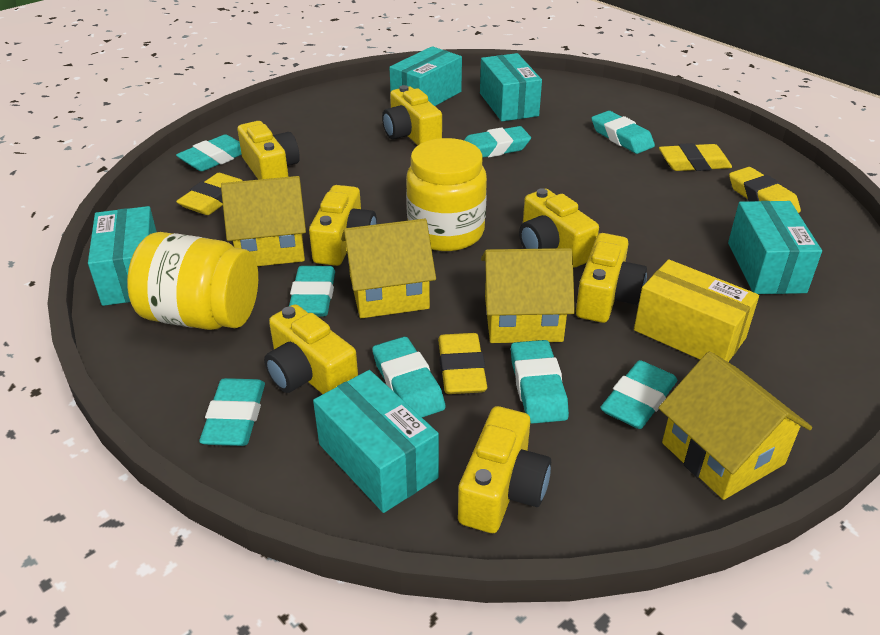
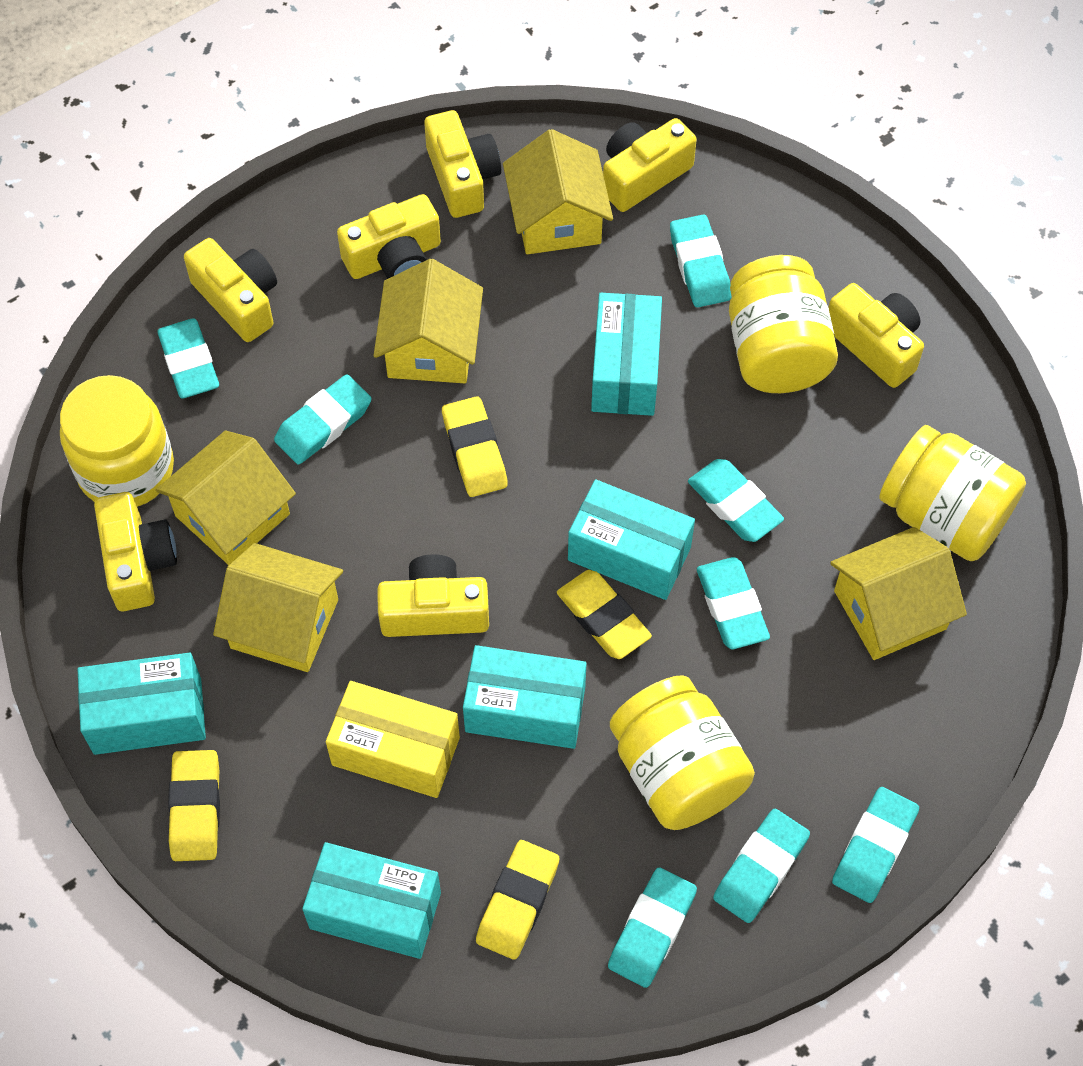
yellow house: [221,176,306,266] [341,219,436,318] [481,248,575,343] [658,351,812,500] = 4 -> [156,431,296,565] [213,543,343,672] [374,259,483,383] [503,129,613,254] [830,527,967,660] = 5
yellow jar: [127,232,258,330] [406,138,487,251] = 2 -> [60,375,174,507] [610,675,755,830] [729,255,838,393] [879,425,1026,561] = 4

